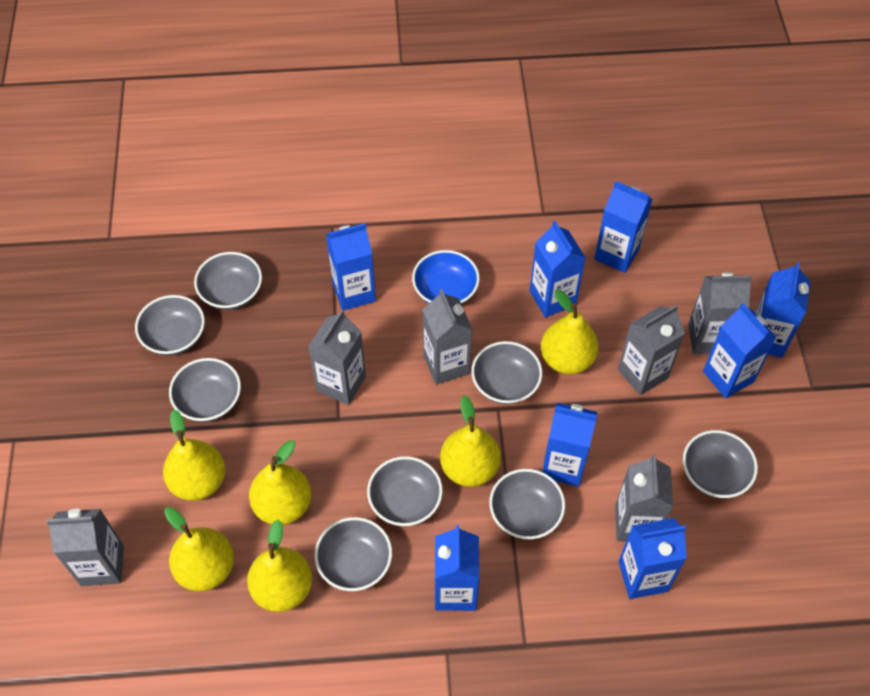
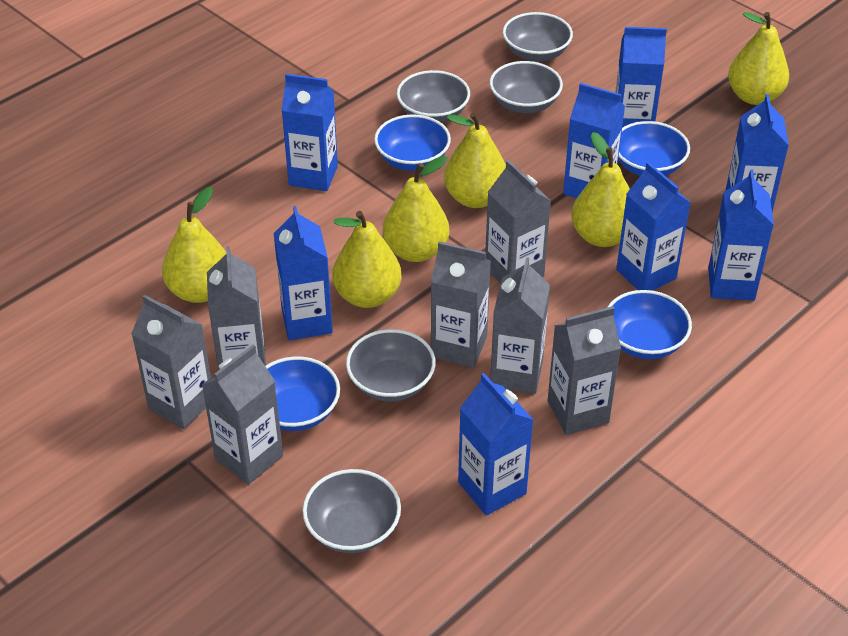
blue bowl: [412,250,480,304] = 1 -> [265,356,340,431] [374,114,451,171] [608,290,692,359] [618,121,690,176] = 4
grey bowl: [135,295,205,355] [169,358,241,422] [194,252,262,310] [314,517,392,591] [367,456,443,526] [471,341,542,404] [489,469,565,539] [683,430,758,498] = 8 -> [303,469,401,553] [346,329,436,402] [397,70,470,123] [490,61,563,113] [503,12,573,62] = 5
grey carton: [46,509,124,586] [308,309,366,405] [423,289,472,385] [615,454,673,541] [618,304,685,395] [688,272,752,354] = 6 -> [131,294,211,429] [202,345,283,485] [207,246,266,371] [431,241,491,368] [485,160,551,284] [490,257,550,394] [548,306,621,435] = 7

